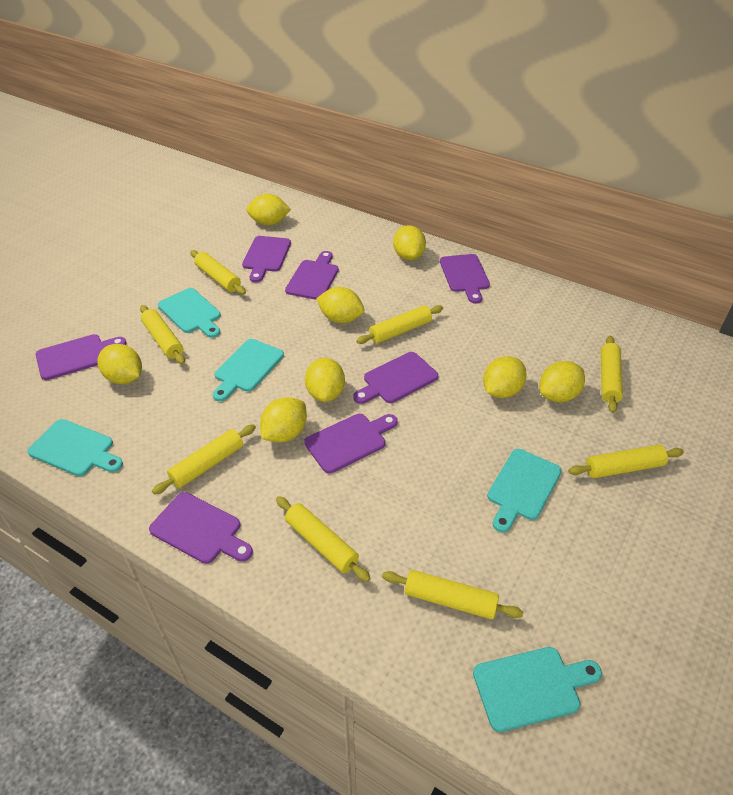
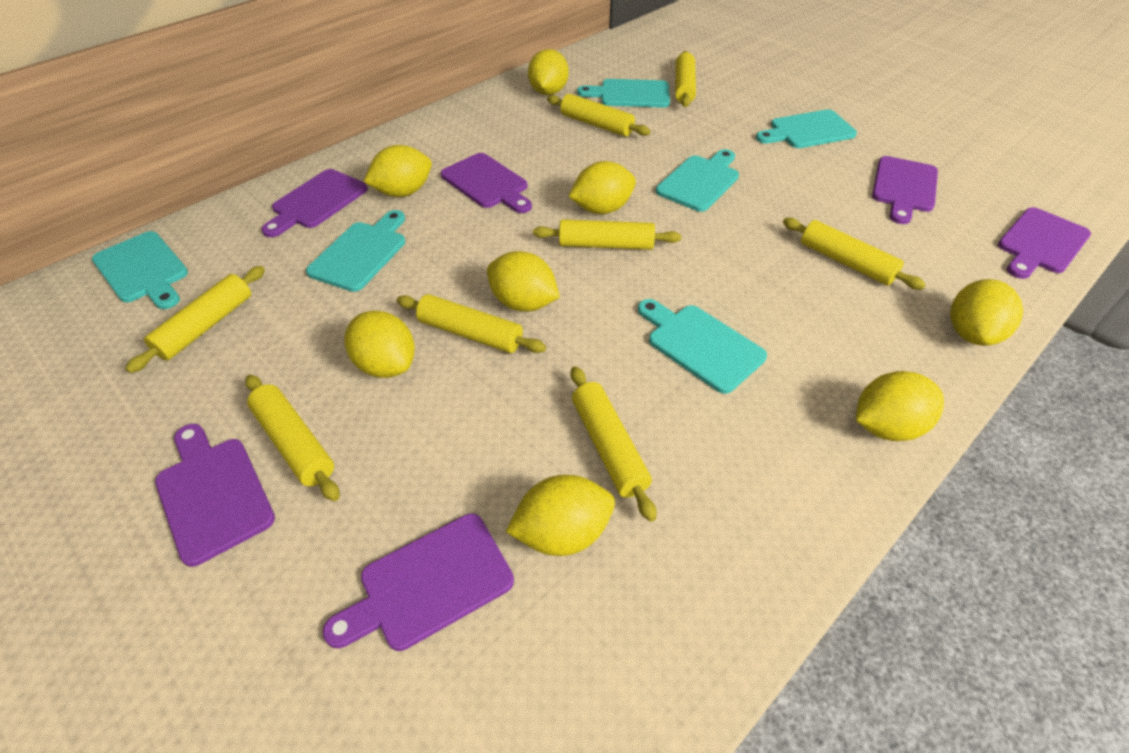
purple cutting board: [36,334,126,380] [149,492,253,564] [242,236,291,282] [285,251,339,300] [304,414,398,473] [353,352,438,404] [440,254,490,304] = 7 -> [155,424,275,567] [261,169,368,237] [323,513,514,651] [441,153,532,213] [872,156,938,224] [998,207,1091,279] = 6
turquoise cutting board: [27,419,123,476] [158,288,221,338] [213,339,284,402] [473,647,602,732] [487,449,562,532] = 5 -> [92,231,188,309] [306,210,405,292] [577,79,670,108] [638,299,767,394] [656,149,739,212] [756,109,857,148] = 6

